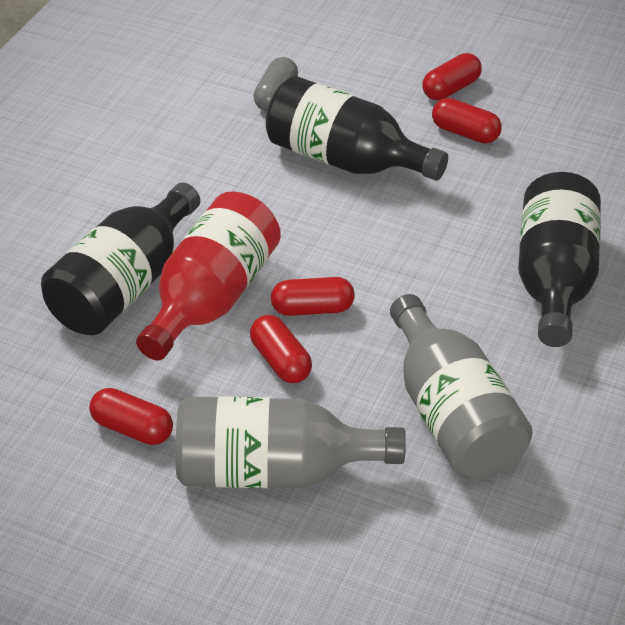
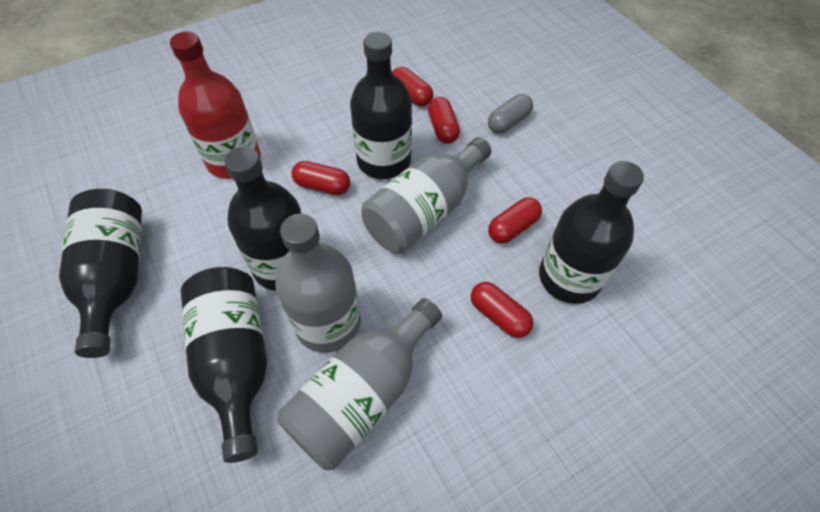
black bottle: [41,182,200,335] [266,76,448,181] [518,172,601,347] = 3 -> [59,189,142,358] [181,267,267,463] [225,147,302,291] [350,32,412,179] [539,161,644,304] = 5
grey bottle: [175,396,406,488] [390,294,533,479] = 2 -> [275,214,361,353] [277,298,442,470] [361,137,491,253] = 3

